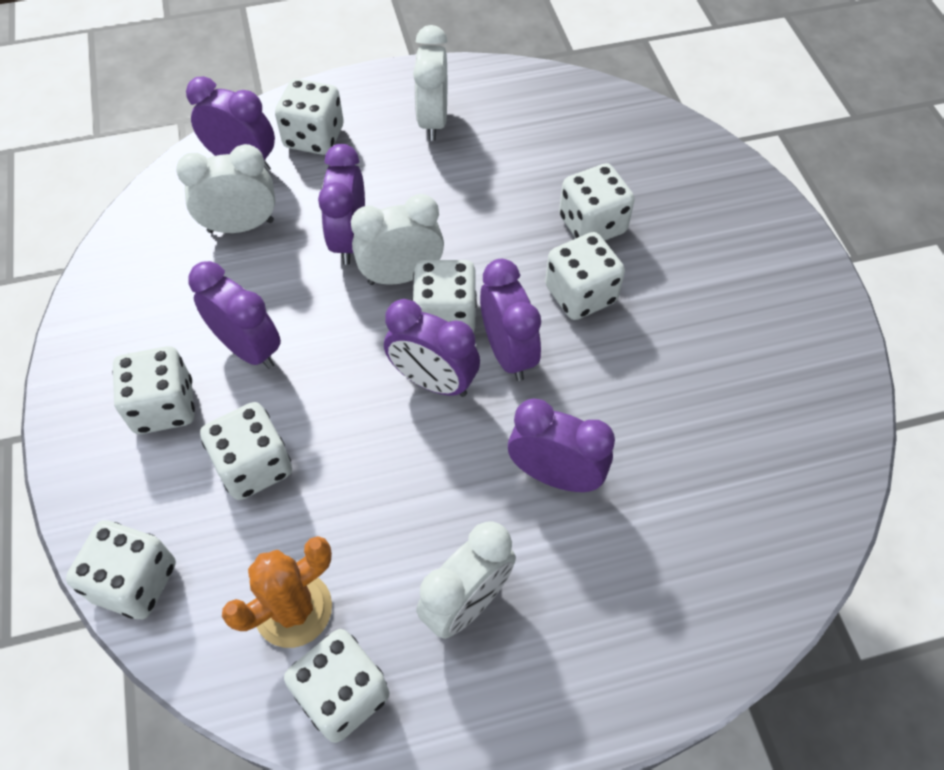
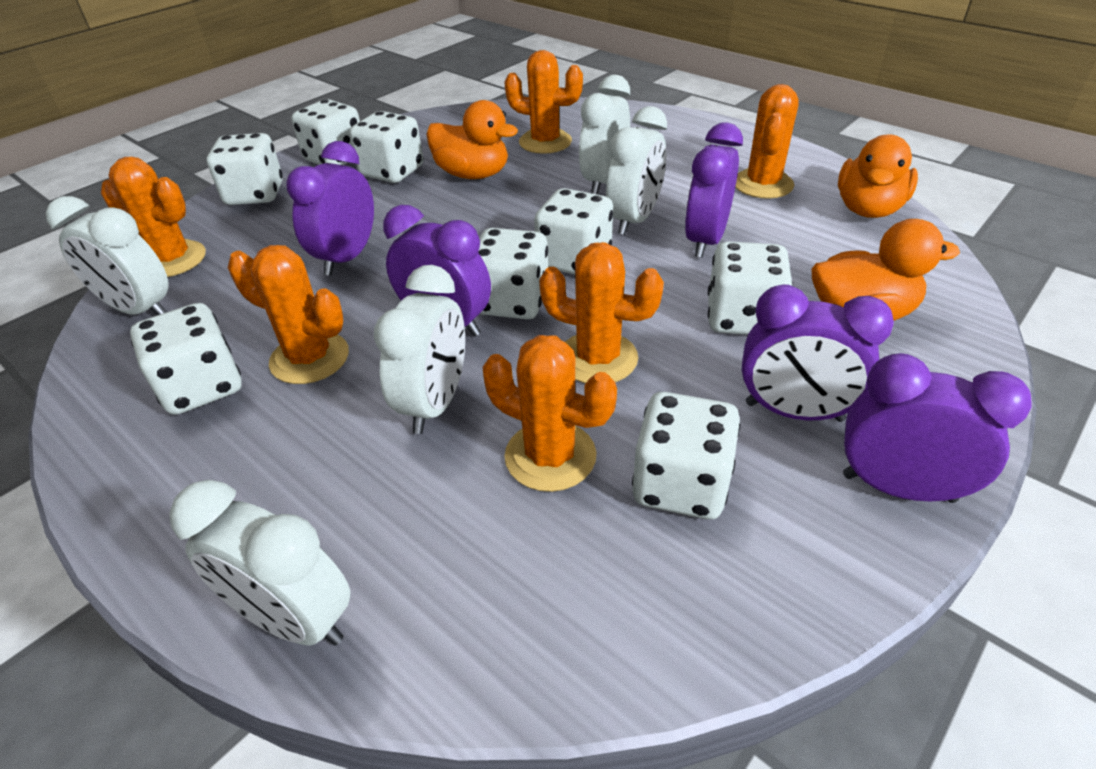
orange cactus: [222,536,332,648] = 1 -> [101,157,206,277] [228,245,349,384] [483,335,617,492] [504,50,583,154] [539,242,664,383] [735,84,799,199] = 6
orange duck: none = 0 -> [426,100,518,179] [811,219,960,321] [838,134,918,218] = 3
purple clock: [186,76,275,172] [189,261,281,369] [318,144,365,265] [384,299,480,397] [480,259,541,381] [508,399,615,492] = 6 -> [286,141,374,276] [383,205,491,337] [685,123,743,258] [742,284,894,422] [843,353,1032,503] = 5
white clock: [176,144,275,233] [351,194,444,285] [413,25,447,141] [416,521,516,639] = 4 -> [46,196,169,315] [169,480,350,646] [373,265,465,434] [579,75,630,195] [606,106,667,235] = 5

